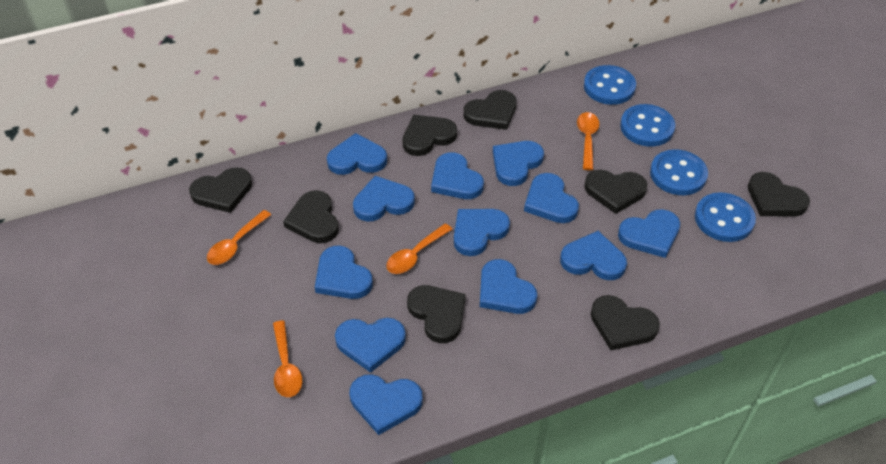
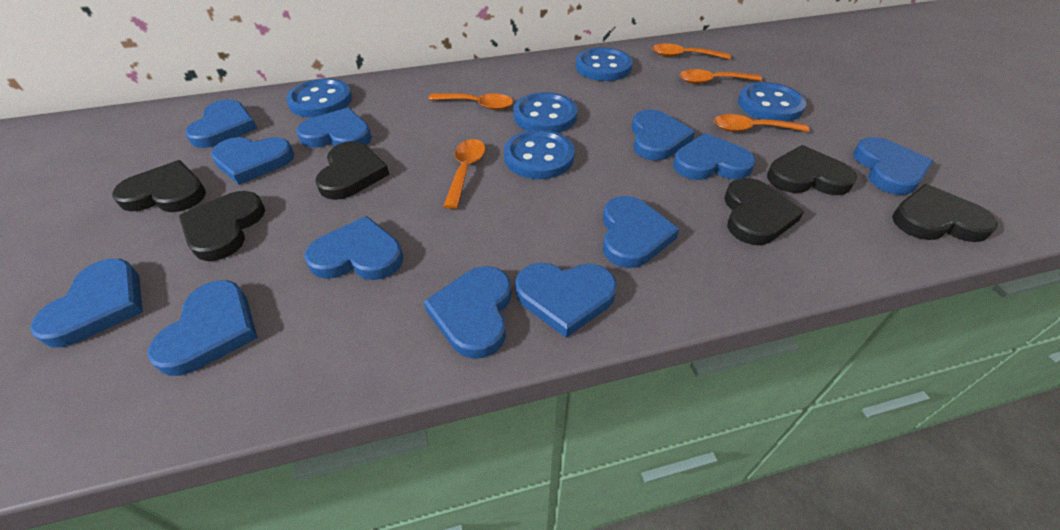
black heart: [189,167,252,213] [283,190,339,243] [402,115,457,156] [407,285,466,343] [464,90,516,130] [584,170,648,214] [591,295,660,350] [748,172,810,217] = 8 -> [112,160,206,212] [179,191,265,261] [315,141,389,200] [724,178,804,245] [767,145,857,195] [892,184,998,242] = 6
blue button: [584,65,636,105] [620,104,675,147] [650,149,708,195] [695,192,756,242] = 4 -> [286,78,352,117] [504,130,575,179] [513,92,578,133] [576,47,633,81] [738,82,806,122] = 5
orange spoon: [207,210,271,265] [273,320,302,397] [386,223,453,274] [577,112,599,170] = 4 -> [428,93,513,110] [443,139,485,209] [652,43,731,59] [680,69,762,84] [714,114,810,132] = 5

